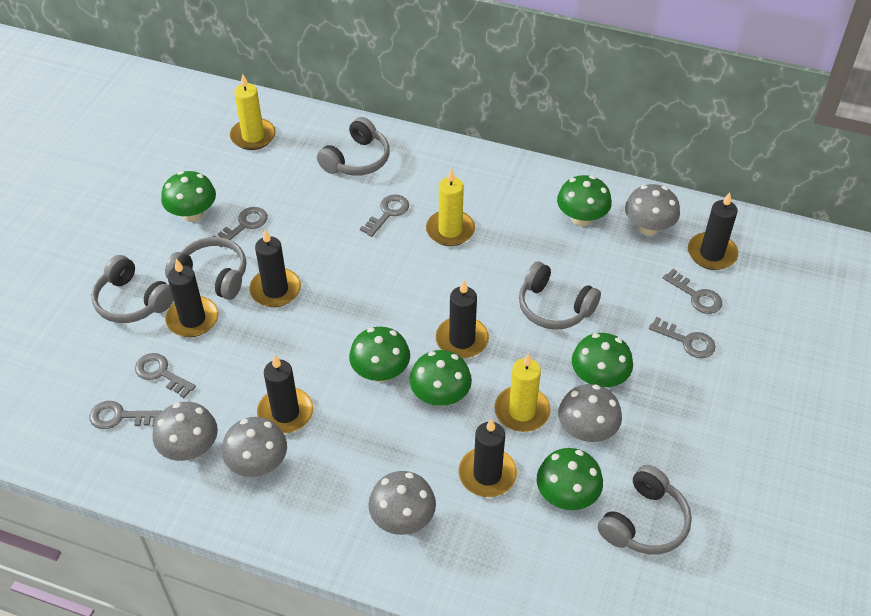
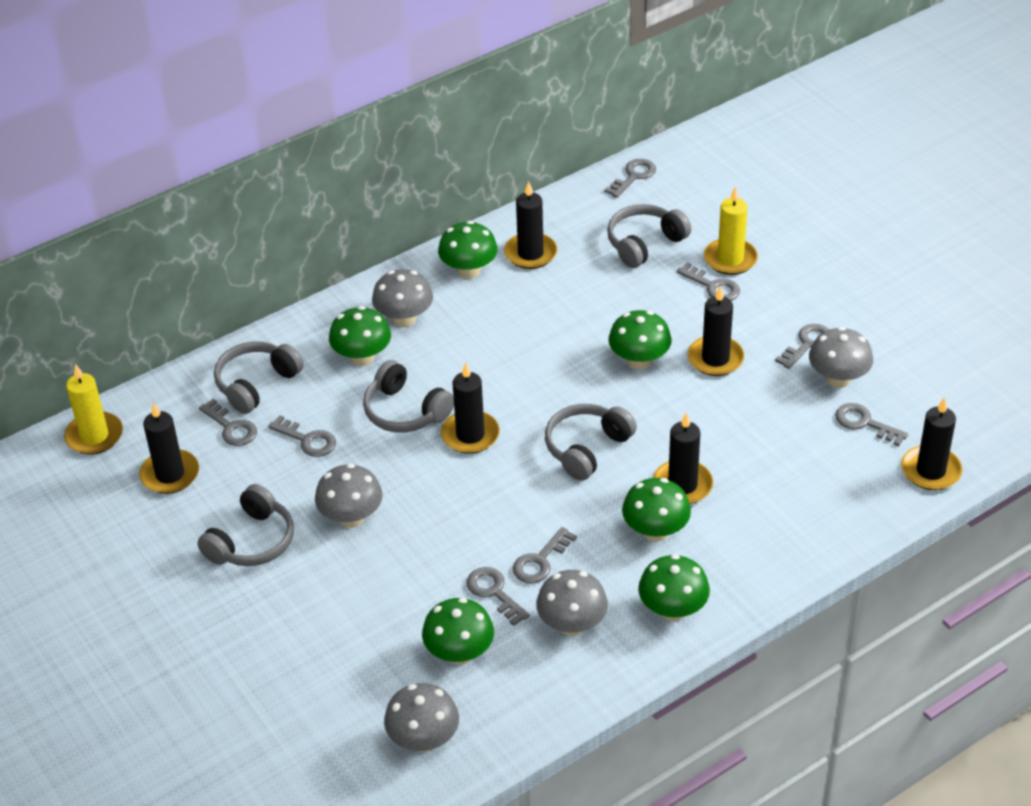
grey key: [90,401,162,429] [135,353,196,398] [212,207,268,247] [360,195,409,237] [649,317,716,358] [663,269,722,314] = 6 -> [199,399,257,446] [268,415,336,457] [467,567,530,626] [513,527,577,583] [605,159,656,198] [677,262,740,301] [775,324,829,369] [835,403,908,446] = 8
yellow candle: [230,74,276,150] [426,168,475,246] [494,353,551,432] = 3 -> [64,364,123,454] [704,186,758,275] = 2

